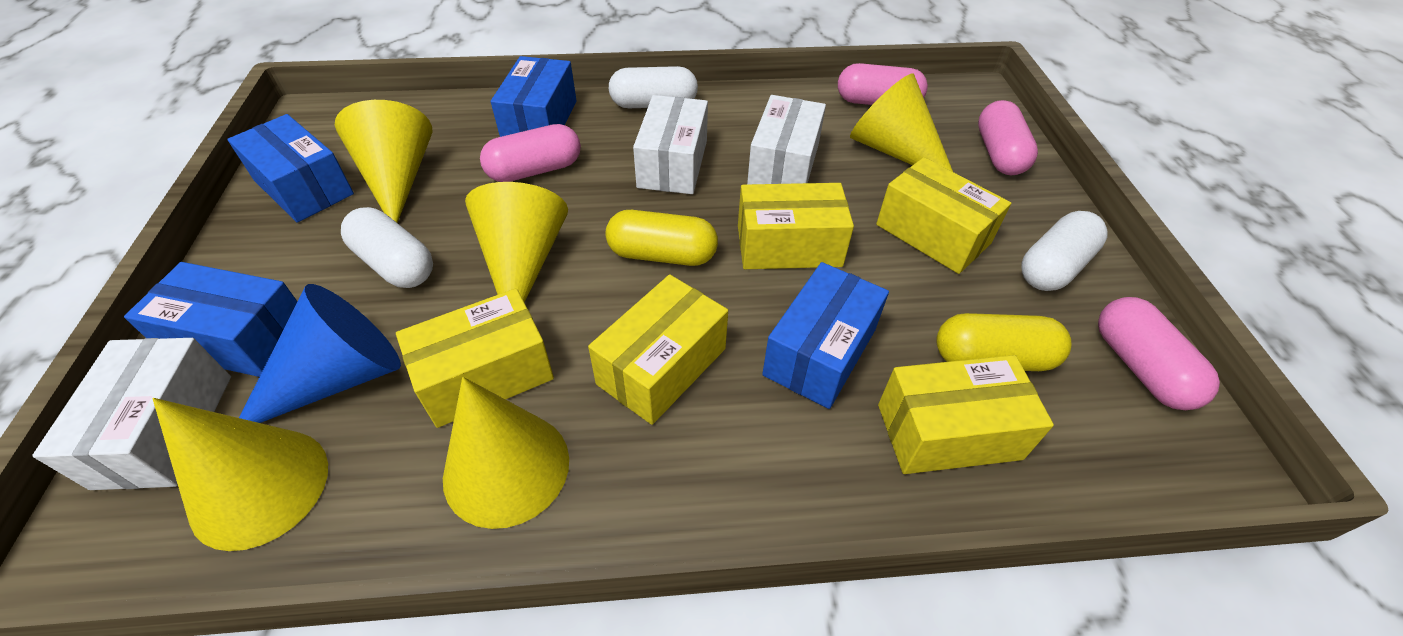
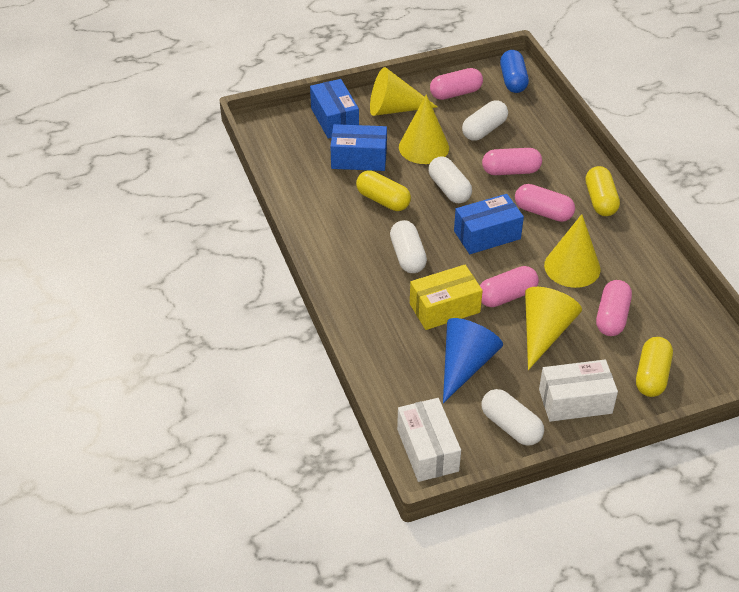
blue box: [124,262,298,377] [227,114,354,222] [491,56,577,137] [762,262,889,409] = 4 -> [310,79,359,139] [330,124,387,171] [454,194,524,254] = 3
blue capsule: none = 0 -> [500,50,529,93] = 1
pink capsule: [480,124,581,182] [838,63,928,105] [978,100,1038,175] [1098,297,1220,410] = 4 -> [430,68,483,100] [480,266,539,307] [482,148,542,175] [515,184,575,222] [596,280,632,336] = 5
white box: [32,338,231,490] [633,95,708,194] [747,95,826,184] = 3 -> [397,398,461,482] [539,360,618,422] = 2
white capsule: [341,207,433,288] [609,66,698,108] [1021,211,1107,291] = 3 -> [390,220,427,273] [428,156,472,203] [462,100,508,141] [481,389,544,446] = 4
yellow box: [396,288,554,428] [588,274,728,425] [738,183,854,269] [876,157,1011,274] [878,355,1054,474] = 5 -> [410,265,483,330] = 1
yellow capsule: [605,210,718,266] [936,313,1071,371] = 2 -> [356,170,411,211] [585,166,620,216] [636,337,673,397] = 3
yellow cone: [153,398,328,551] [335,100,433,223] [443,377,569,529] [465,182,568,303] [850,73,953,172] = 5 -> [370,67,437,116] [399,95,449,164] [525,287,582,370] [544,214,601,288] = 4

